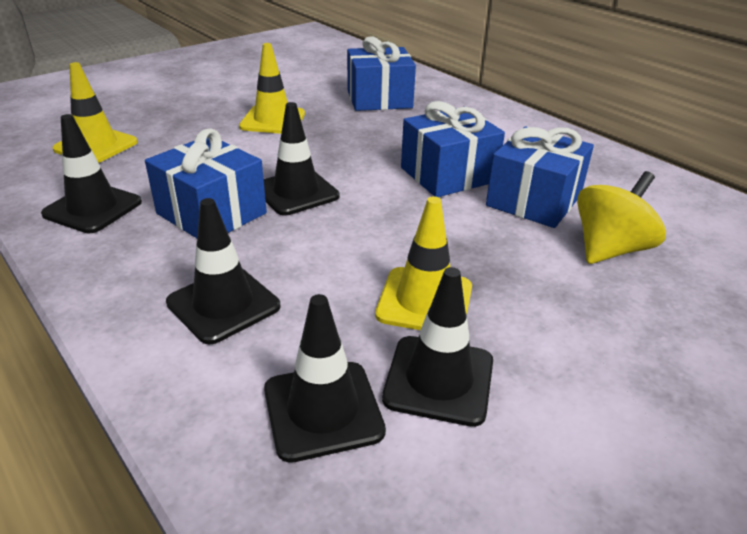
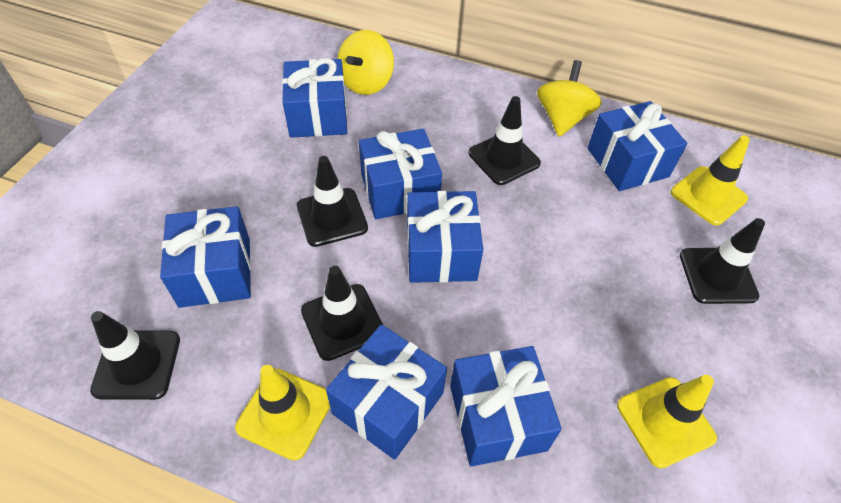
blue gift: [145,128,267,238] [347,36,416,111] [401,101,505,197] [486,126,594,228] = 4 -> [160,206,251,308] [282,58,347,138] [326,324,447,460] [359,129,442,219] [407,191,483,283] [450,346,562,467] [587,101,687,191] = 7
yellow spinning top: [577,171,666,264] = 1 -> [337,30,394,95] [537,60,602,137] = 2

